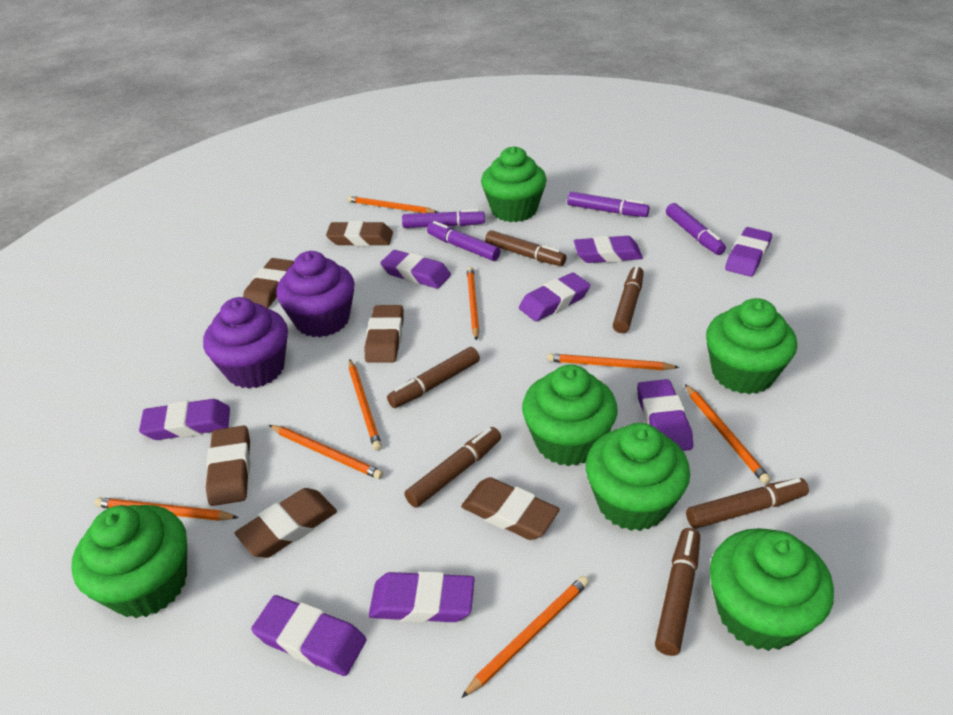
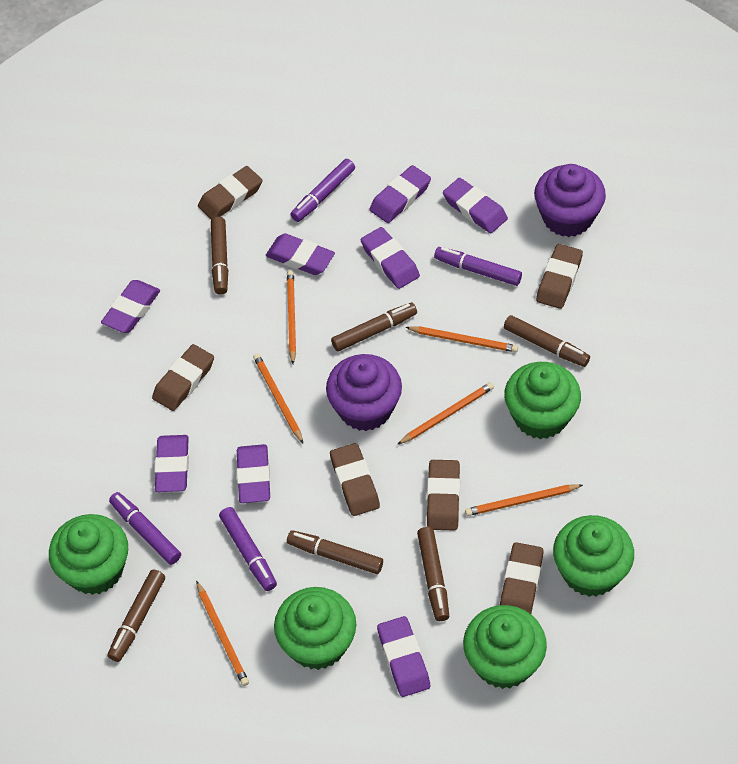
green cupcake: [71,505,187,618] [481,146,547,222] [522,364,618,466] [586,423,690,531] [706,298,797,394] [710,528,834,651] = 6 -> [49,514,128,595] [274,587,356,670] [463,605,547,689] [504,362,581,439] [553,515,634,597] = 5
orange pencil: [95,497,239,521] [269,425,383,479] [347,196,437,213] [349,359,382,451] [461,576,589,698] [467,267,479,341] [547,353,679,370] [685,384,771,484] = 8 -> [196,580,249,686] [253,353,303,443] [287,270,296,364] [397,382,494,445] [405,326,518,352] [465,484,583,516] = 6

